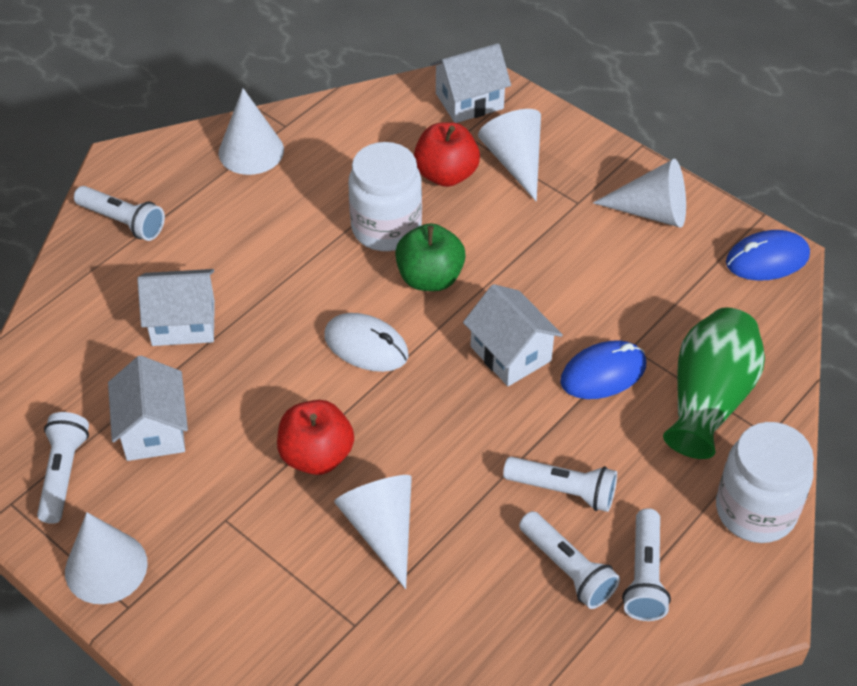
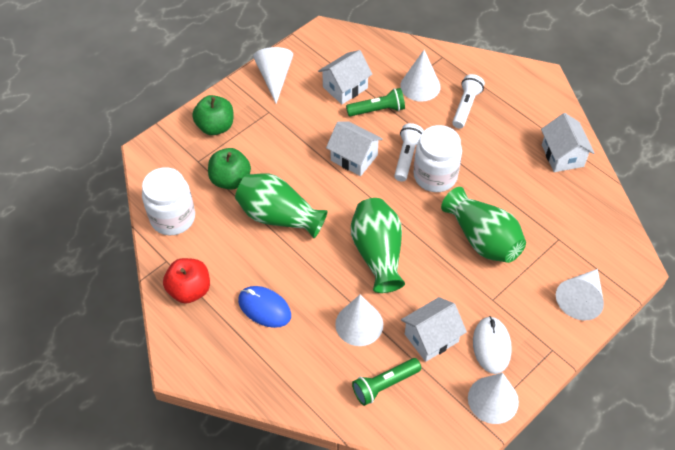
blue mouse: [560,341,646,399] [726,230,810,281] = 2 -> [238,286,291,328] = 1
green apple: [395,223,466,291] = 1 -> [192,95,234,135] [208,148,251,190] = 2
green flashlight: none = 0 -> [346,88,405,116] [352,358,421,406] = 2
green vase: [663,308,765,459] = 1 -> [235,173,328,238] [351,198,405,293] [441,187,526,263] = 3
red apple: [277,400,354,475] [414,122,480,187] = 2 -> [163,258,210,304] = 1
white flashlight: [37,412,89,524] [74,186,165,241] [503,457,617,512] [519,511,620,609] [622,508,671,621] = 5 -> [394,123,424,182] [452,74,485,128] = 2

